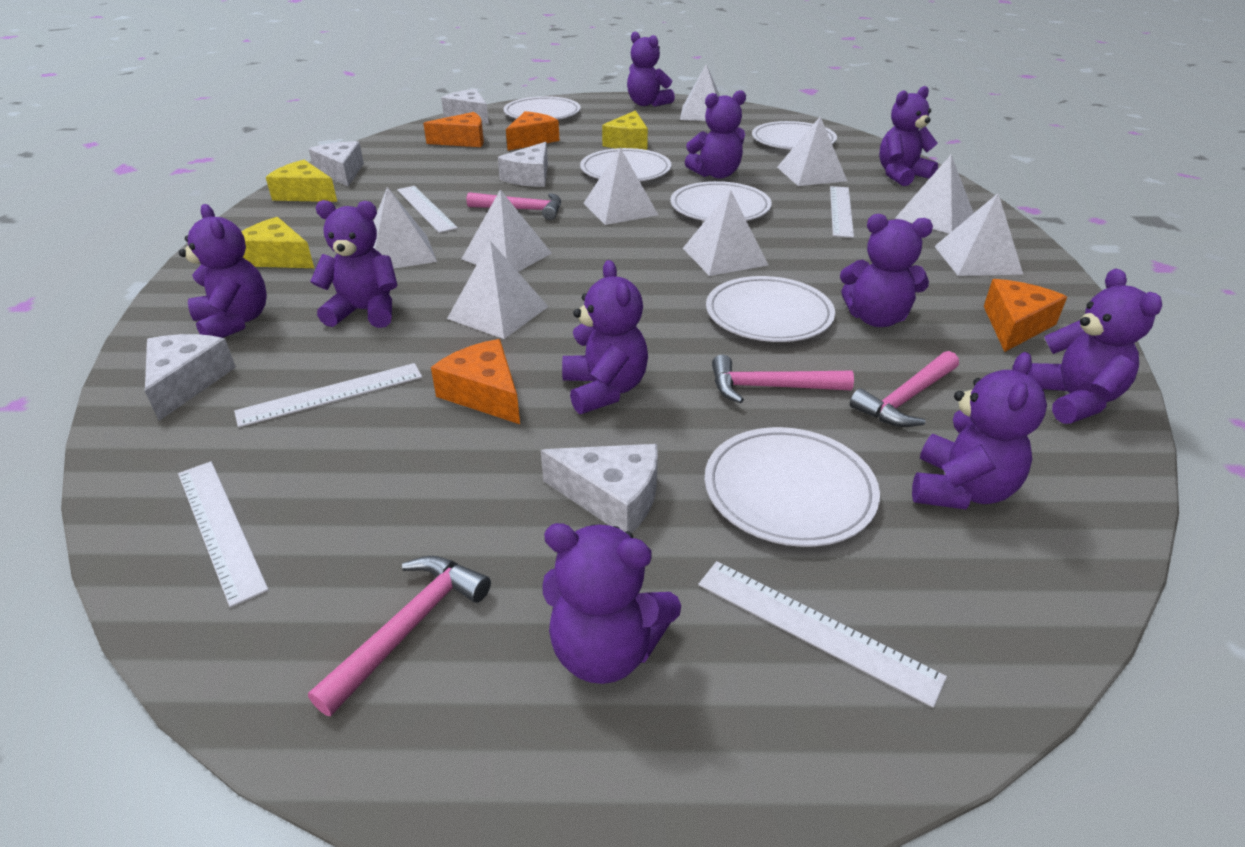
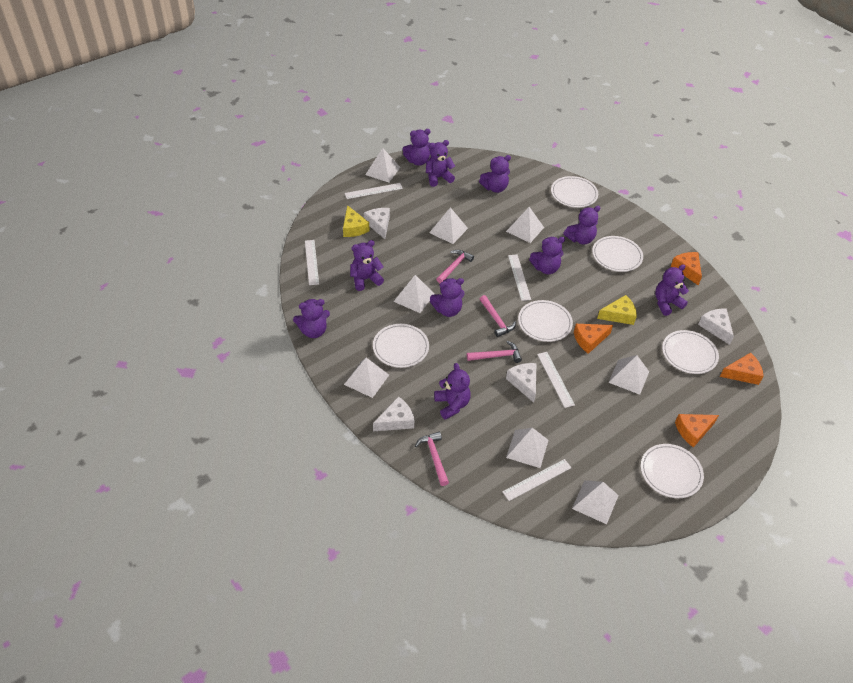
white cheese: [145,334,236,421] [309,141,364,186] [441,89,489,124] [498,142,548,187] [541,444,658,533] = 5 -> [364,208,390,239] [373,396,414,431] [506,363,536,403] [698,309,734,345] = 4
white pyramid: [373,187,437,269] [447,241,549,339] [462,190,552,272] [584,147,658,225] [680,64,720,121] [683,190,768,276] [777,117,847,186] [895,155,973,234] [934,193,1023,276] = 9 -> [344,358,389,398] [365,148,400,182] [393,275,435,313] [429,207,468,244] [506,207,544,243] [506,428,548,468] [572,480,619,524] [608,355,649,395] = 8
yellow cheese: [241,217,314,268] [266,160,337,202] [602,110,648,150] = 3 -> [343,205,369,237] [597,295,637,325] = 2

